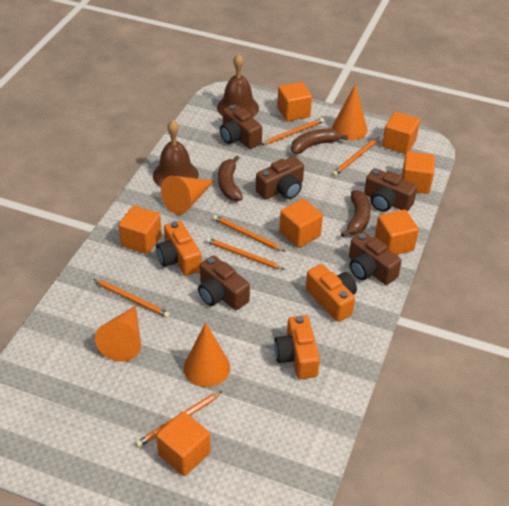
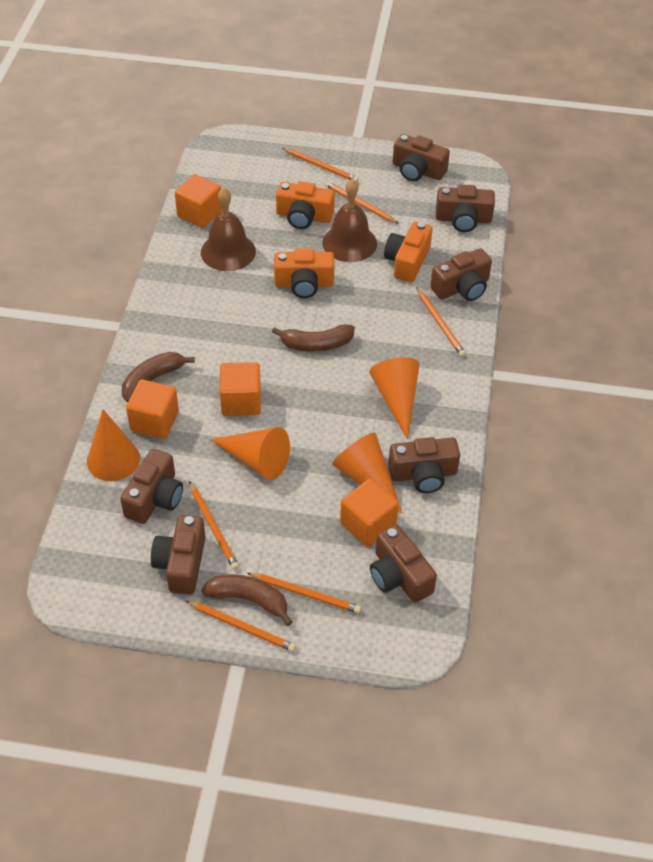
brown camera: [198,255,250,310] [220,104,262,149] [256,156,304,200] [349,232,402,285] [364,168,417,212] = 5 -> [120,449,183,524] [151,515,205,594] [370,525,437,603] [388,437,460,493] [393,134,450,181] [430,248,492,301] [436,185,495,232] = 7
orange cube: [119,206,162,254] [156,411,210,476] [277,82,312,122] [279,199,323,248] [375,210,419,255] [382,112,420,154] [402,151,435,194] = 7 -> [126,379,179,439] [175,174,222,228] [220,362,261,416] [340,478,399,547] = 4

